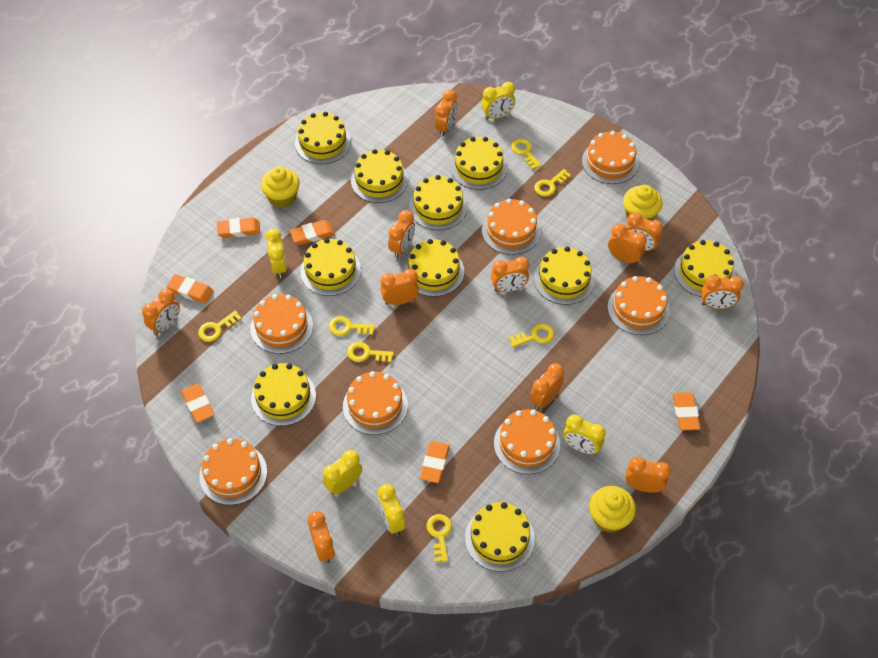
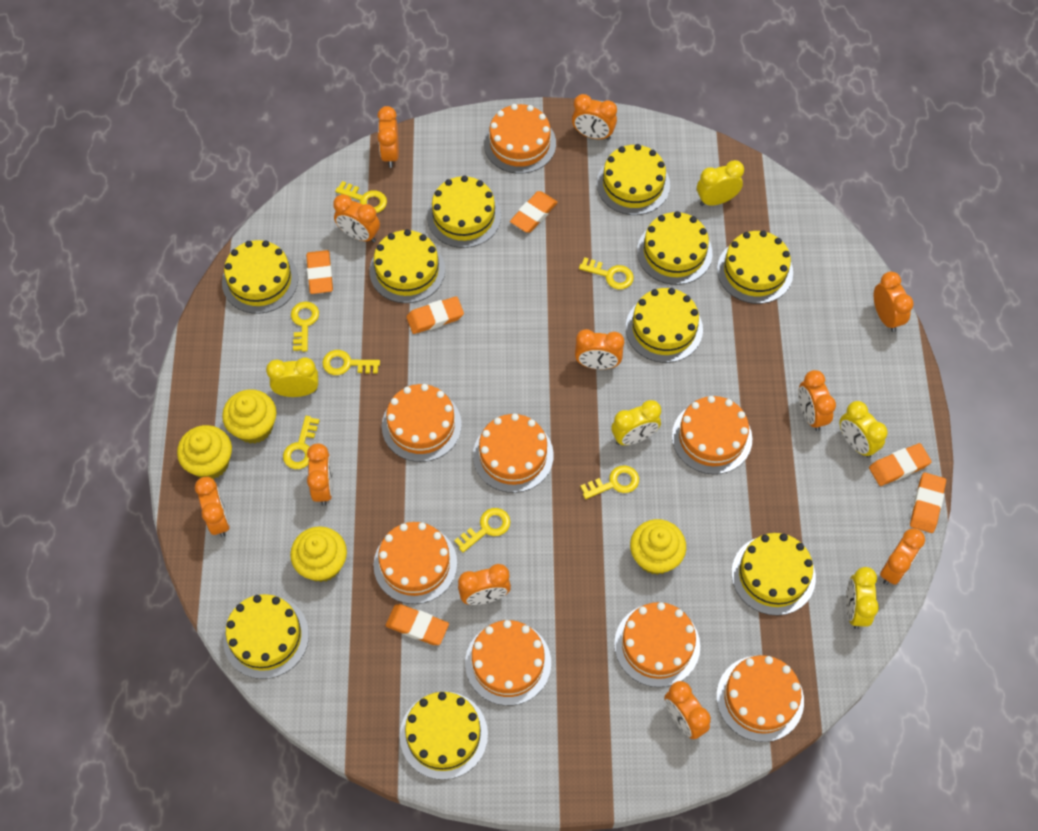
orange cake: [199,439,267,505] [250,294,313,354] [343,371,408,435] [482,199,541,255] [494,409,560,474] [582,131,639,184] [608,276,670,335] = 7 -> [374,522,457,604] [382,384,462,462] [465,620,551,706] [473,414,554,493] [484,104,556,174] [614,602,700,687] [672,396,752,474] [717,655,804,742] = 8
yellow cupcake: [261,167,300,208] [589,486,636,533] [623,185,663,221] = 3 -> [177,425,232,479] [222,389,277,444] [290,526,347,582] [630,519,686,575] = 4

